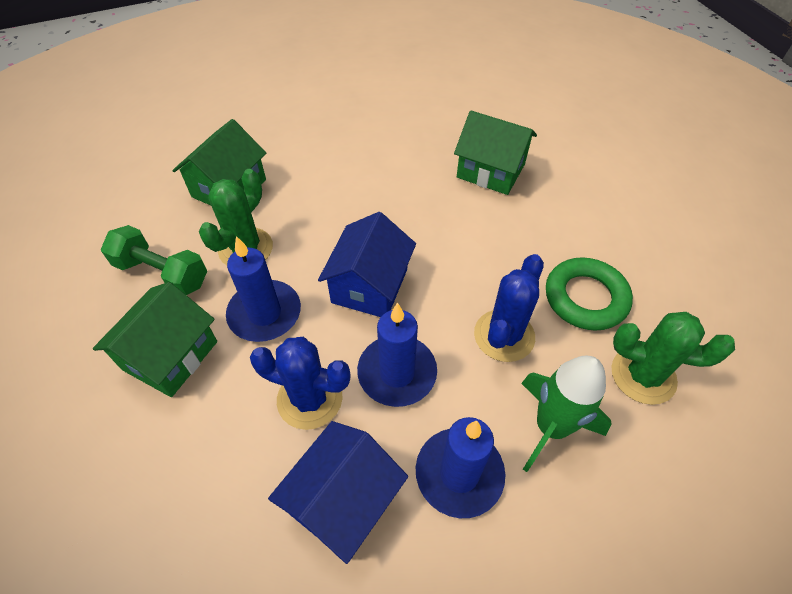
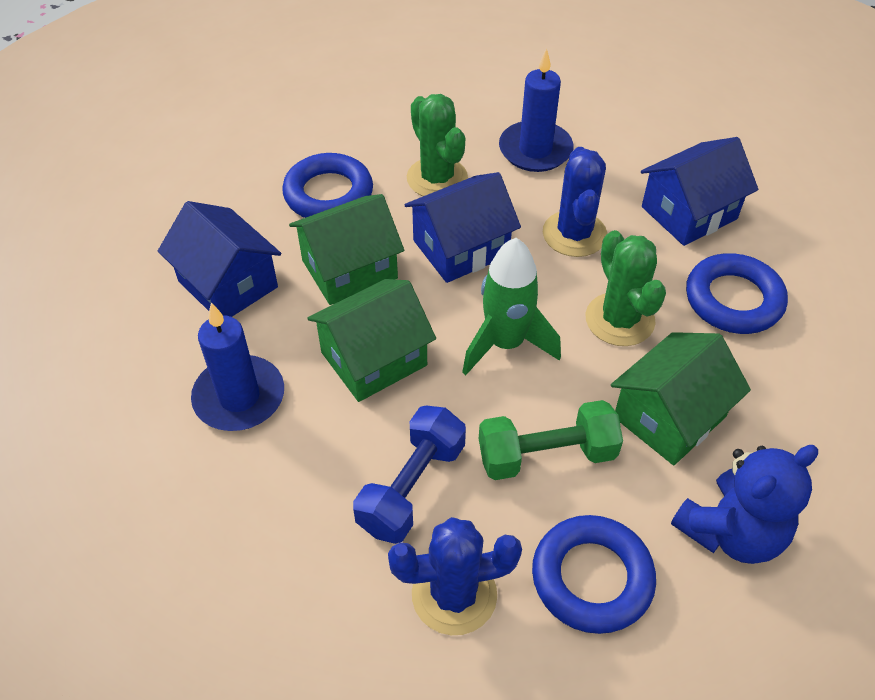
blue candle: [226,236,301,342] [357,302,437,407] [416,417,505,518] = 3 -> [191,303,284,431] [499,48,573,172] = 2
blue dumbbell: none = 0 -> [353,406,466,544] = 1
blue house: [268,421,408,564] [318,212,416,317] = 2 -> [158,201,281,317] [404,172,521,283] [641,137,758,246] = 3
blue ring: none = 0 -> [282,153,373,218] [532,515,656,634] [686,253,788,334] = 3
blue teddy bear: none = 0 -> [671,445,818,564] = 1
green ring: [546,257,633,331] = 1 -> none = 0

